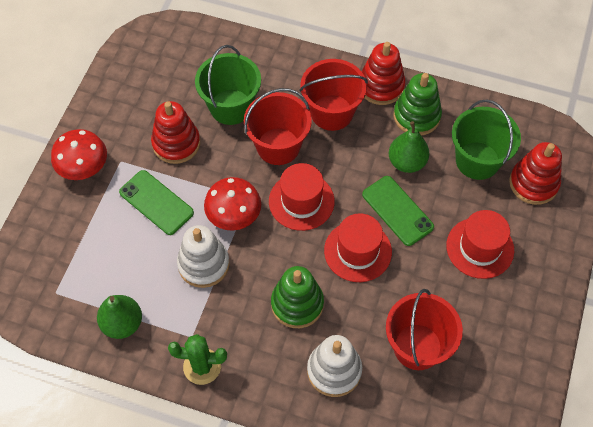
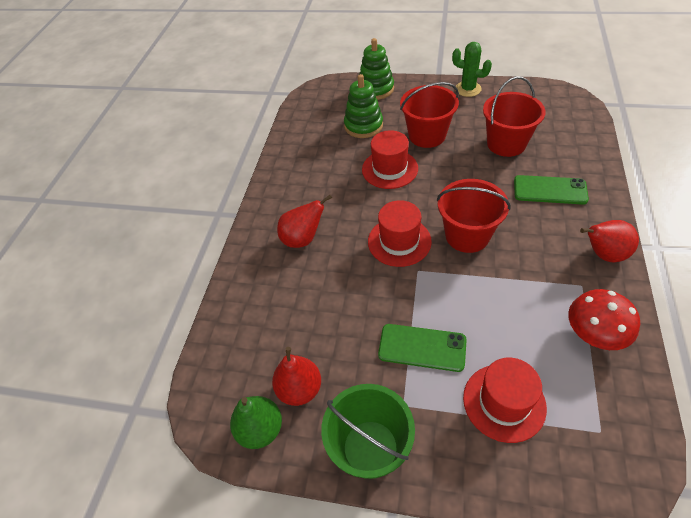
green bucket: [195,45,261,125] [452,99,521,180] = 2 -> [321,384,415,479] = 1
green pear: [97,295,142,339] [389,121,429,173] = 2 -> [230,396,282,449] = 1
red mushroom: [51,129,107,180] [204,177,261,231] = 2 -> [568,289,640,350] = 1
red pear: none = 0 -> [272,347,321,406] [277,195,332,248] [580,220,639,262] = 3
red stacking toy: [151,101,200,164] [362,42,406,105] [509,142,562,205] = 3 -> none = 0
white stacking toy: [177,225,230,288] [307,335,362,397] = 2 -> none = 0

